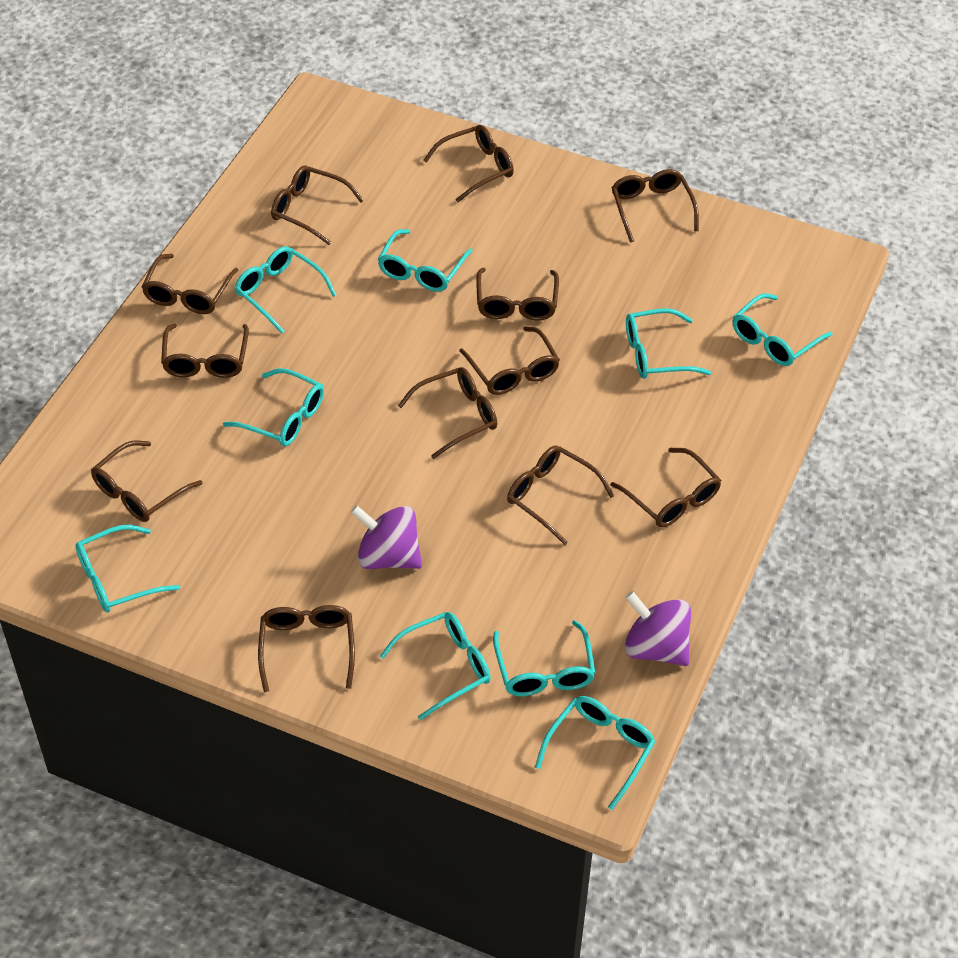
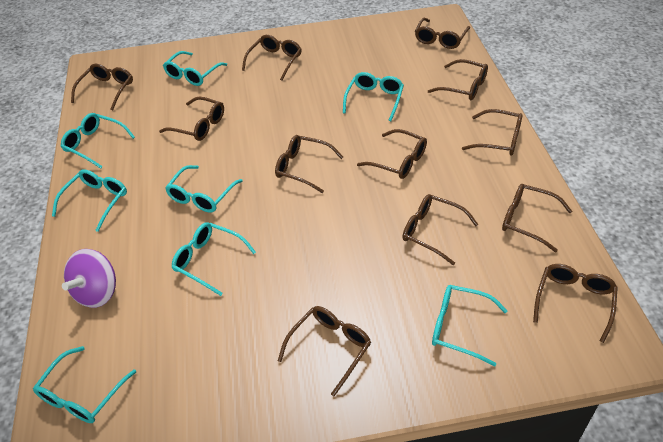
purple spinning top: [351,505,422,569] [625,591,691,666] = 2 -> [62,249,116,308] = 1
turquoise glasses: [75,525,180,612] [223,368,324,446] [234,246,336,334] [378,229,472,292] [380,612,491,720] [493,620,595,696] [535,696,656,810] [626,308,711,379] [733,293,833,366] = 9 -> [33,346,136,423] [52,169,127,232] [61,113,135,169] [163,51,227,86] [165,165,242,212] [172,222,256,296] [343,72,404,121] [432,285,508,367] = 8

